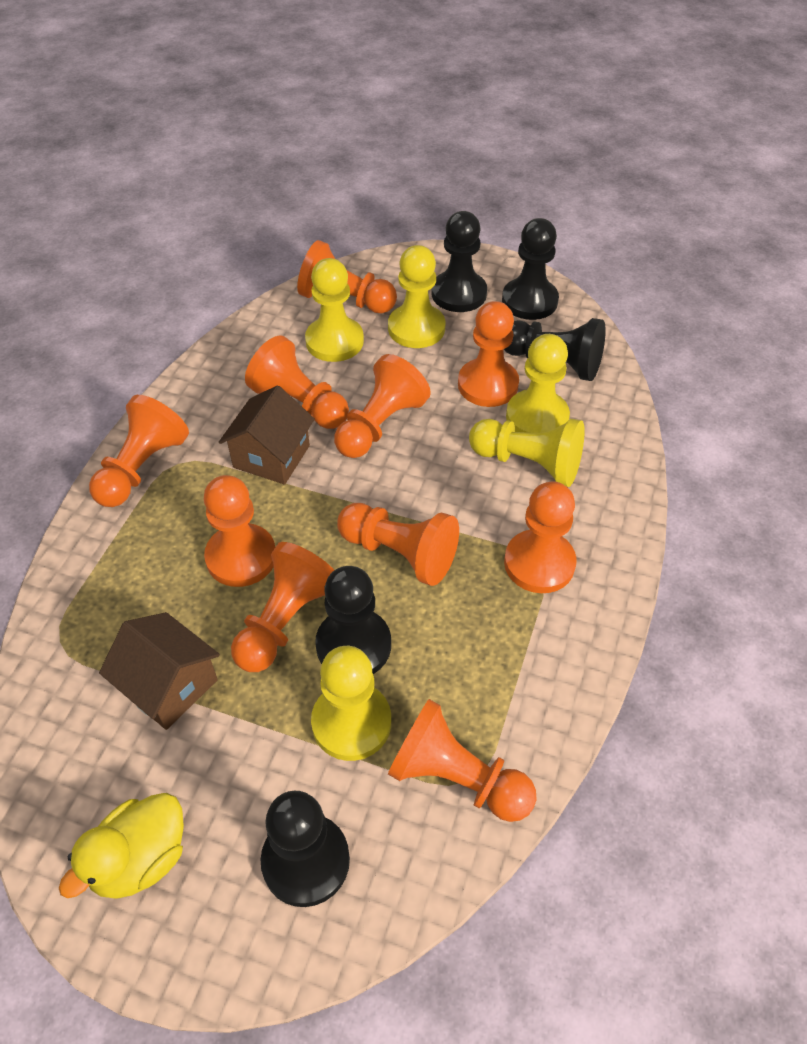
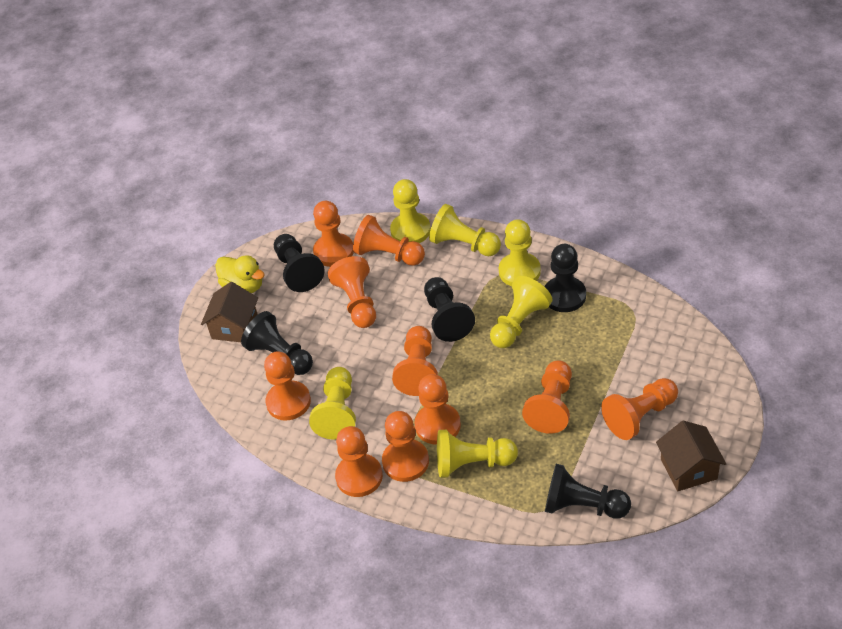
yellow pawn: [305,258,364,362] [311,646,391,761] [388,245,445,348] [469,419,585,487] [506,334,570,433] = 5 -> [309,367,356,440] [390,179,431,243] [429,204,501,256] [437,430,518,478] [490,276,553,348] [499,219,541,286] = 6

